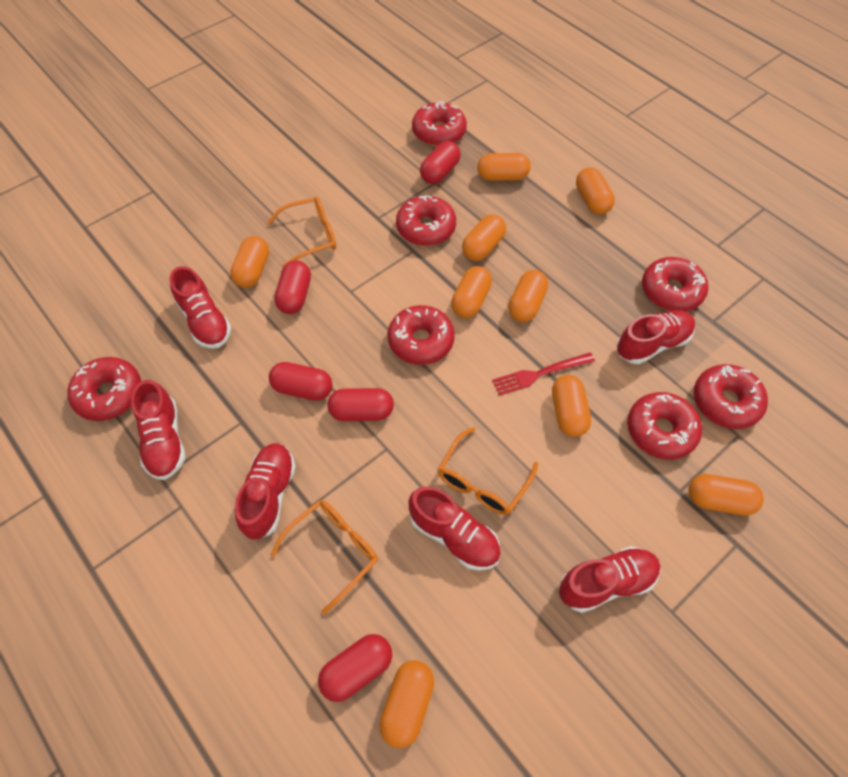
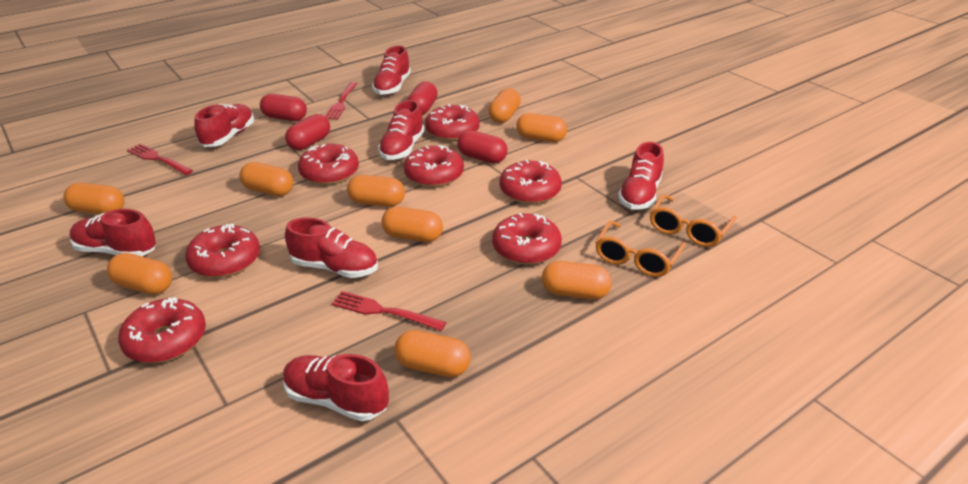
orange glasses: [267,197,336,268] [270,500,378,615] [438,427,538,515] = 3 -> [595,221,686,277] [650,194,737,247] = 2
red capsule: [269,362,333,401] [274,260,311,314] [318,634,392,702] [328,388,394,421] [420,141,461,184] = 5 -> [260,94,307,121] [285,114,330,150] [407,81,438,115] [457,130,507,163] = 4
red fork: [492,353,595,396] = 1 -> [127,144,193,175] [325,82,357,120] [332,291,446,331] = 3
red shoe: [131,380,185,480] [169,266,231,349] [235,443,296,540] [408,486,501,571] [559,546,661,613] [617,310,695,364] = 6 -> [70,209,156,256] [194,104,254,147] [283,354,389,421] [285,217,378,278] [372,45,411,95] [378,100,425,160] [618,142,664,210] = 7

